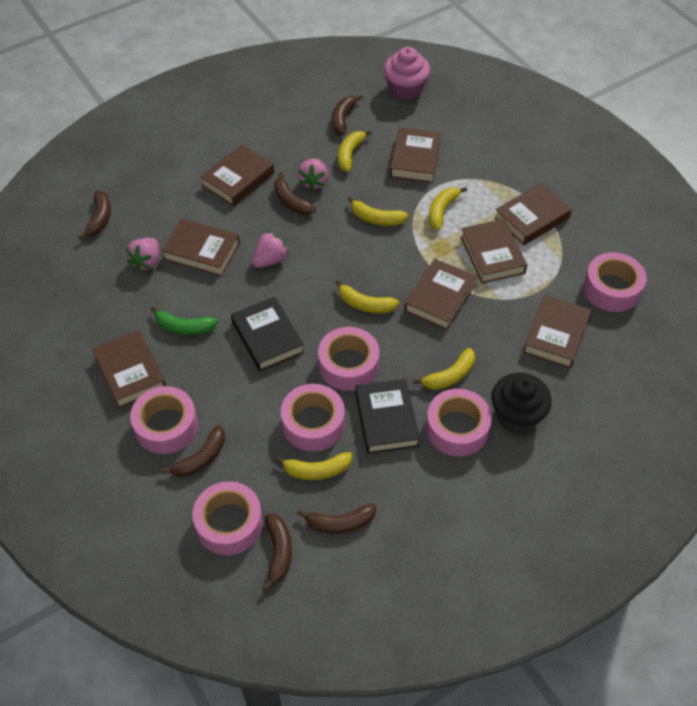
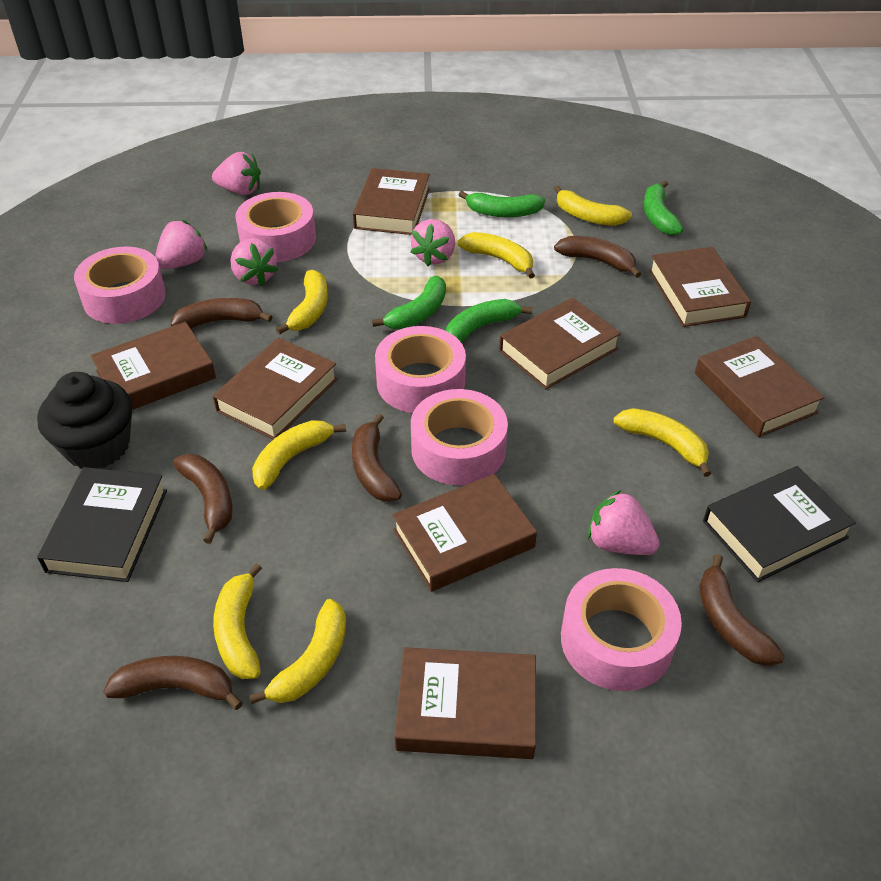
green banana: [151,306,218,335] = 1 -> [372,276,446,329] [446,299,533,343] [459,191,545,217] [644,180,683,235] = 4
pink cupcake: [384,47,430,100] = 1 -> none = 0
pink strawberry: [126,238,159,271] [252,231,289,268] [297,159,328,191] = 3 -> [155,220,208,269] [212,152,261,195] [230,238,278,286] [411,219,455,266] [588,490,660,555] = 5
pink tape: [130,386,198,454] [192,481,263,555] [281,384,345,451] [318,327,379,391] [426,389,492,456] [583,252,647,312] = 6 -> [74,247,166,324] [235,192,316,262] [375,326,466,413] [411,389,508,485] [561,568,682,691] = 5
yellow banana: [275,452,352,480] [336,280,399,313] [338,130,372,172] [348,196,408,226] [413,348,475,390] [429,187,467,230] = 6 -> [213,563,262,679] [249,599,346,704] [252,420,346,490] [276,270,328,335] [458,232,535,278] [554,185,632,226] [613,408,712,477] = 7

